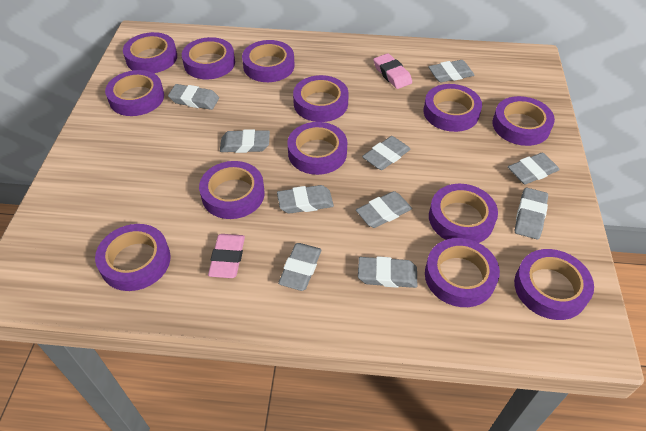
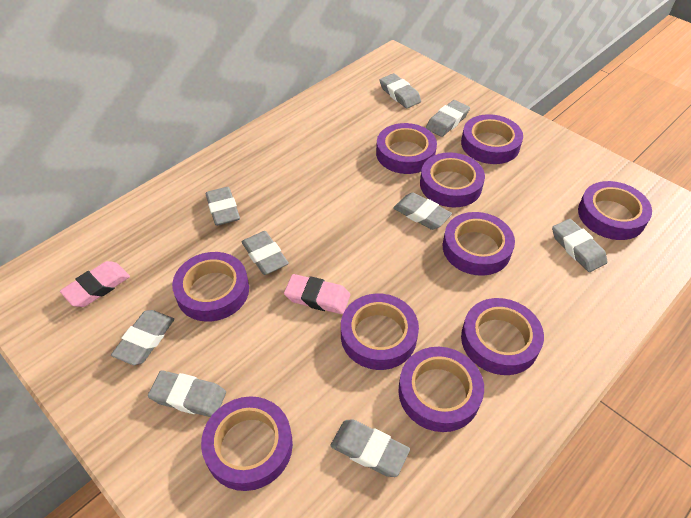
grey eraser: [168,84,219,110] [220,129,270,153] [277,185,334,214] [278,243,321,291] [356,191,412,228] [358,256,417,288] [362,136,411,170] [428,60,475,82] [508,153,559,184] [515,188,548,239] = 10 -> [111,310,174,365] [148,370,226,417] [206,187,240,226] [242,231,289,275] [330,419,410,477] [379,73,421,108] [393,192,452,230] [426,100,470,137] [552,219,608,272] = 9
purple tape: [95,224,171,291] [105,70,164,116] [123,32,177,73] [182,37,235,79] [199,161,265,219] [242,40,295,82] [287,122,347,175] [293,75,349,122] [423,84,482,132] [425,238,500,307] [429,184,498,243] [492,96,555,146] [514,249,594,320] = 13 -> [172,252,249,322] [201,396,293,491] [341,294,419,370] [376,123,437,174] [398,347,484,432] [420,152,485,207] [443,212,515,276] [461,114,523,164] [461,298,544,375] [578,181,652,240] = 10

